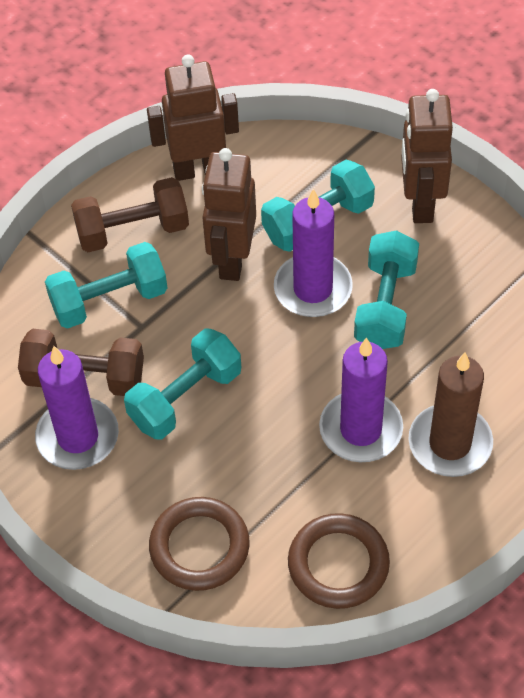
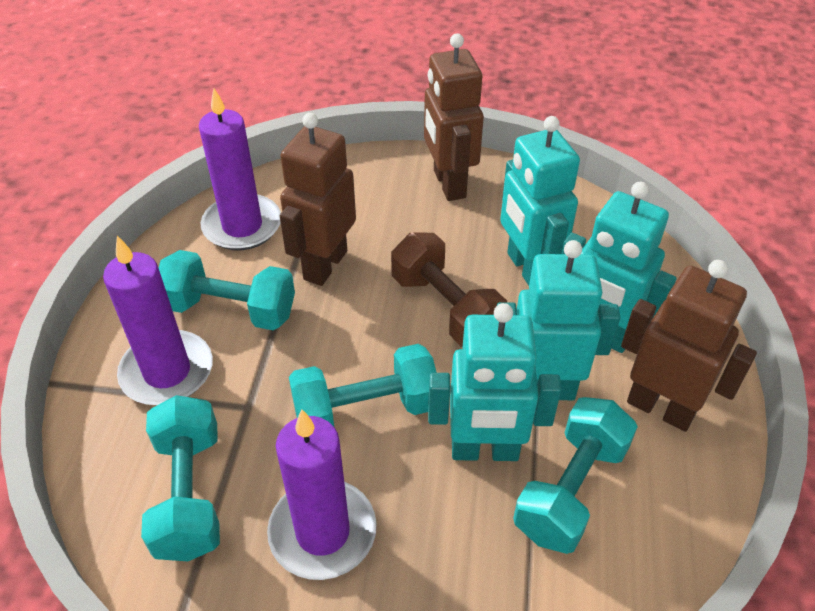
brown candle: [408,353,493,477] = 1 -> none = 0
brown dumbbell: [18,329,144,396] [71,177,189,252] = 2 -> [391,233,507,347] = 1
brown ring: [149,497,250,591] [288,513,390,609] = 2 -> none = 0
turquoise robot: none = 0 -> [428,303,561,461] [497,240,621,400] [500,116,580,285] [562,182,677,353] = 4

